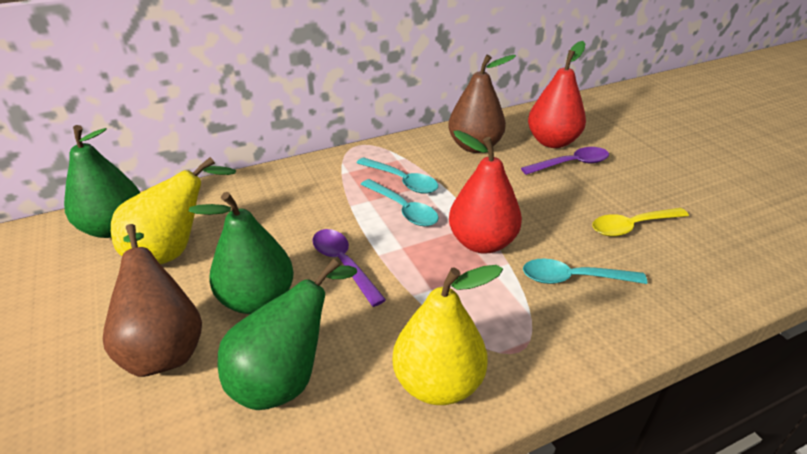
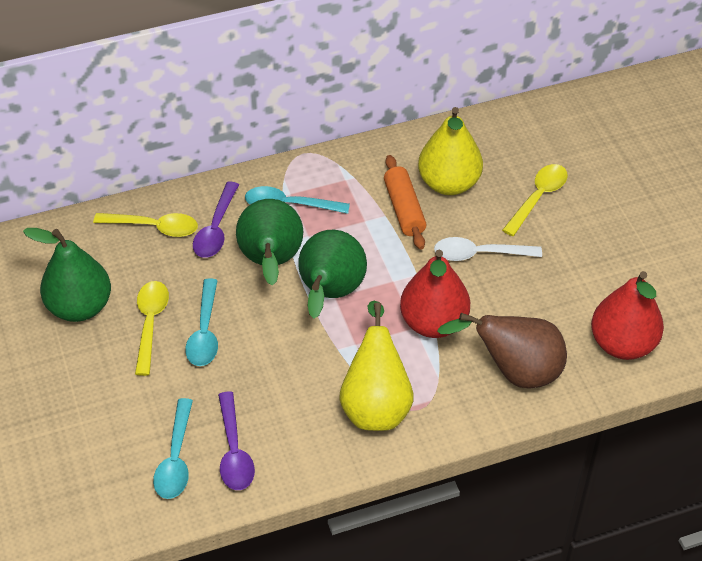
brown pear: [103,224,202,377] [448,55,516,153] = 2 -> [437,313,567,389] = 1
orange rolling pin: none = 0 -> [384,155,427,250] = 1
white spoon: none = 0 -> [434,237,542,261] = 1
yellow spoon: [592,208,689,237] = 1 -> [93,213,198,237] [135,281,169,376] [502,164,568,236] = 3

